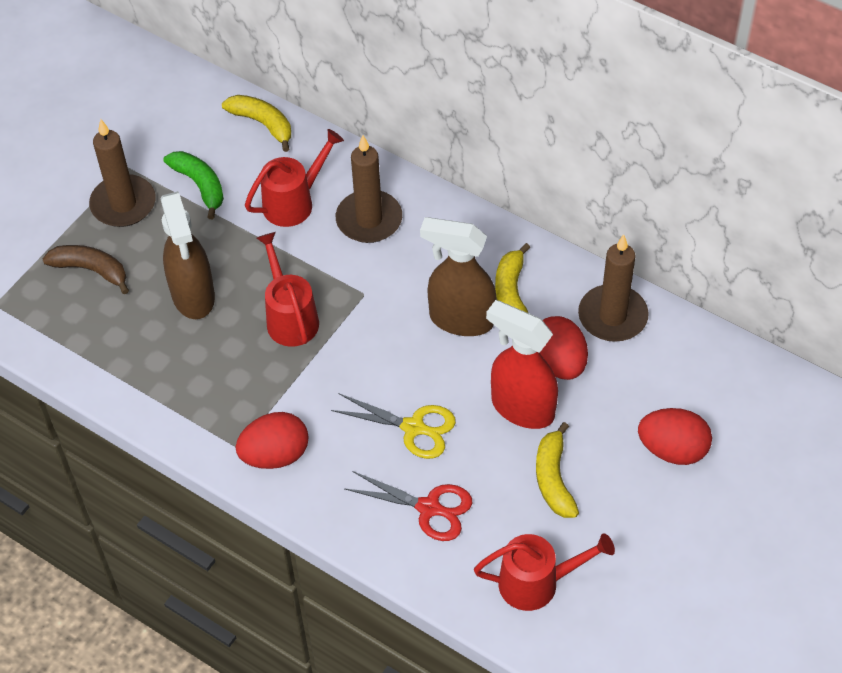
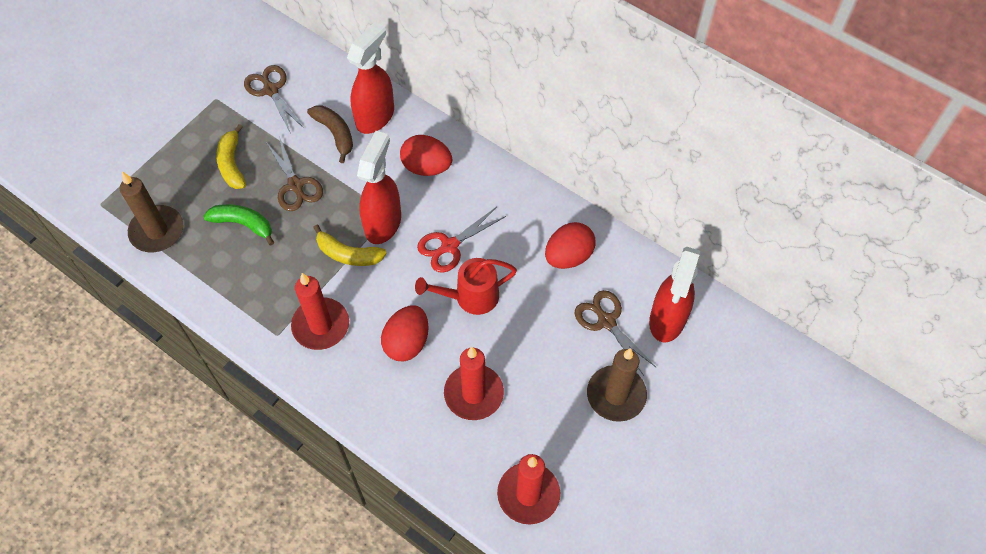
brown candle: [89,119,156,227] [336,135,402,243] [578,235,649,342] = 3 -> [120,172,183,252] [587,348,647,422] = 2
brown scissors: none = 0 -> [244,65,304,132] [266,136,323,211] [574,290,656,376] = 3
brown spray bottle: [161,191,215,319] [420,217,496,336] = 2 -> none = 0
red candle: none = 0 -> [291,273,349,350] [444,347,504,420] [497,454,560,525] = 3
red spray bottle: [486,300,558,429] = 1 -> [347,22,394,134] [357,131,401,244] [649,247,700,343] = 3
red watering can: [245,129,344,227] [257,232,319,347] [474,533,615,611] = 3 -> [415,258,517,315] = 1
yellow banana: [222,95,291,152] [495,243,530,313] [536,422,579,518] = 3 -> [216,124,246,189] [313,225,387,266] = 2
yellow scissors: [331,393,456,459] = 1 -> none = 0

